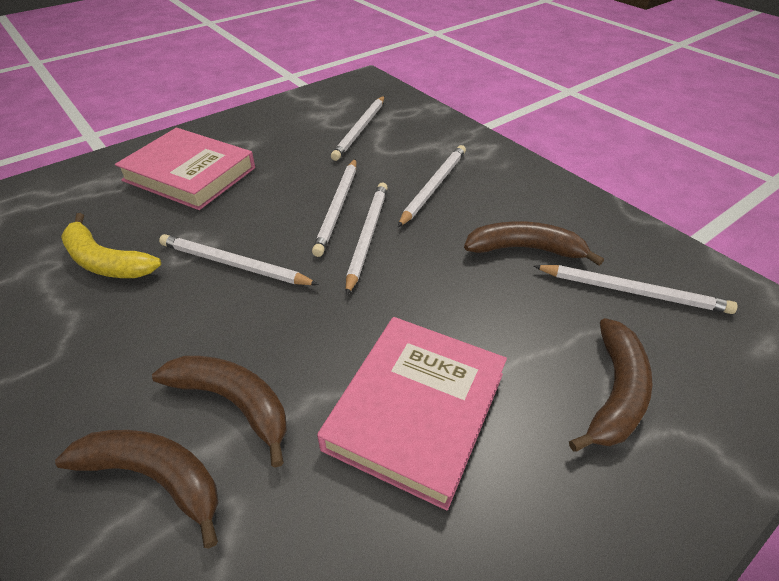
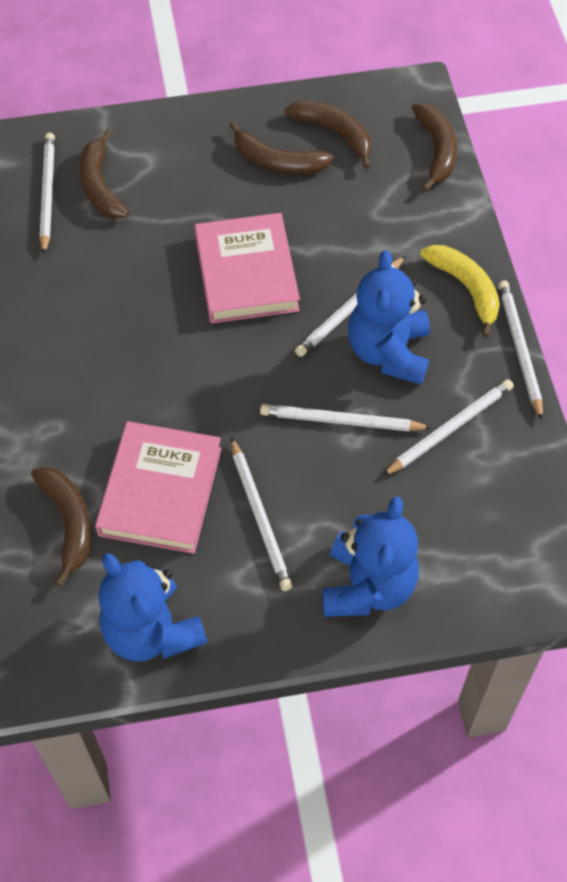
blue teddy bear: none = 0 -> [99,553,207,662] [322,496,419,617] [348,250,430,384] = 3
brown banana: [55,430,219,548] [152,356,287,468] [464,221,604,266] [569,318,653,452] = 4 -> [31,467,92,587] [79,129,129,219] [229,121,334,175] [285,100,371,169] [412,103,457,192] = 5

